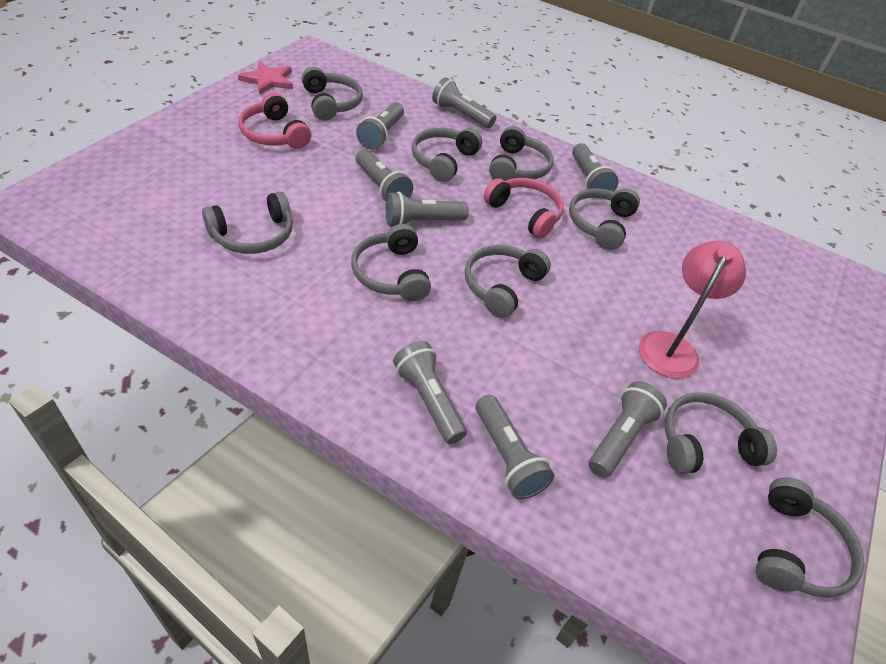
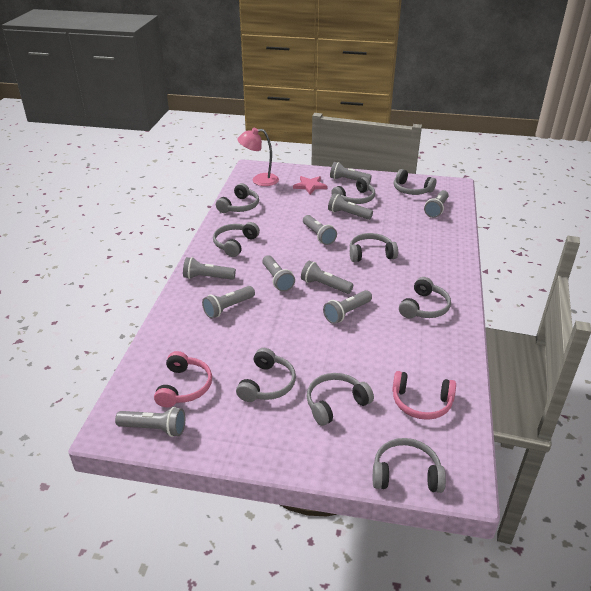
grey flashlight: [356,102,404,150] [356,149,413,202] [386,191,469,227] [393,341,467,444] [432,77,496,128] [476,395,554,500] [572,143,618,191] [588,381,667,478] = 8 -> [115,407,185,437] [183,257,236,280] [202,286,255,318] [262,255,295,292] [301,261,353,294] [303,215,337,245] [323,290,372,324] [328,193,373,220] [330,162,372,182] [424,190,449,218] = 10

